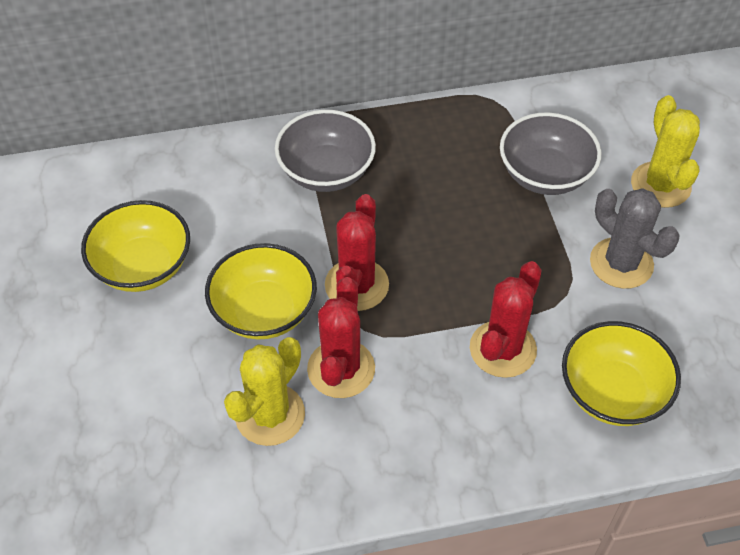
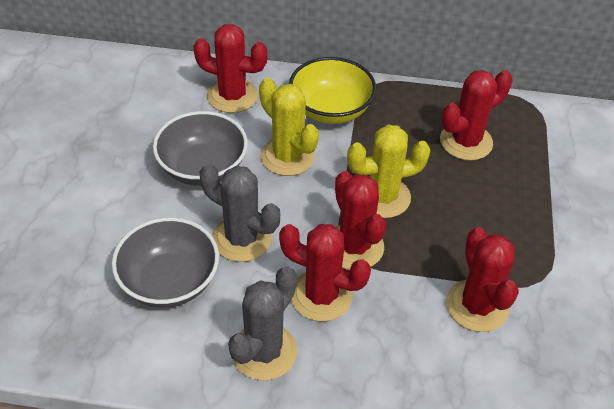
grey cactus: [590,188,680,289] = 1 -> [200,164,280,262] [228,266,297,381] = 2
red cactus: [307,277,375,398] [325,194,389,311] [470,261,542,378] = 3 -> [193,24,268,113] [279,224,371,321] [335,171,386,269] [440,70,513,161] [446,227,519,332] = 5
yellow bowl: [81,200,190,292] [205,243,317,339] [562,321,681,426] = 3 -> [289,57,376,124] = 1

